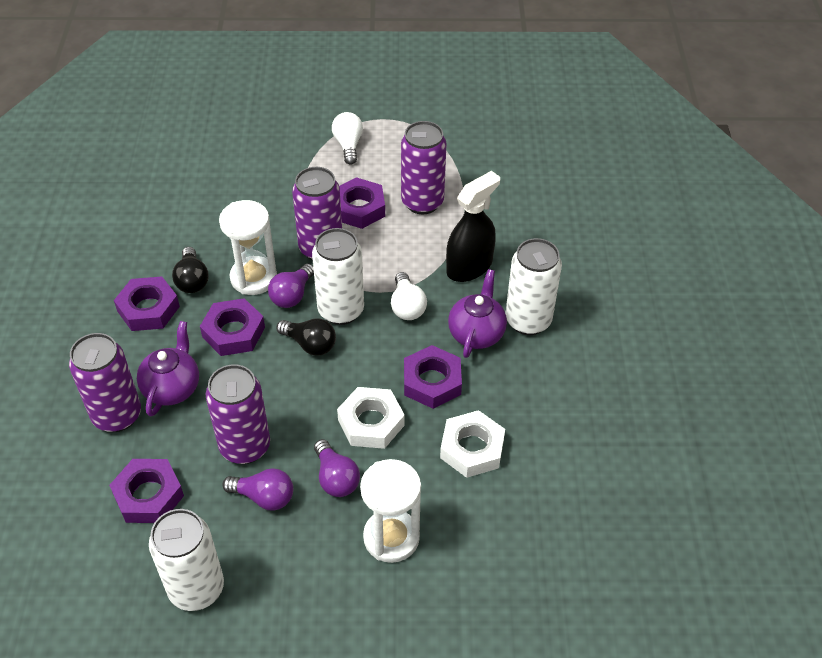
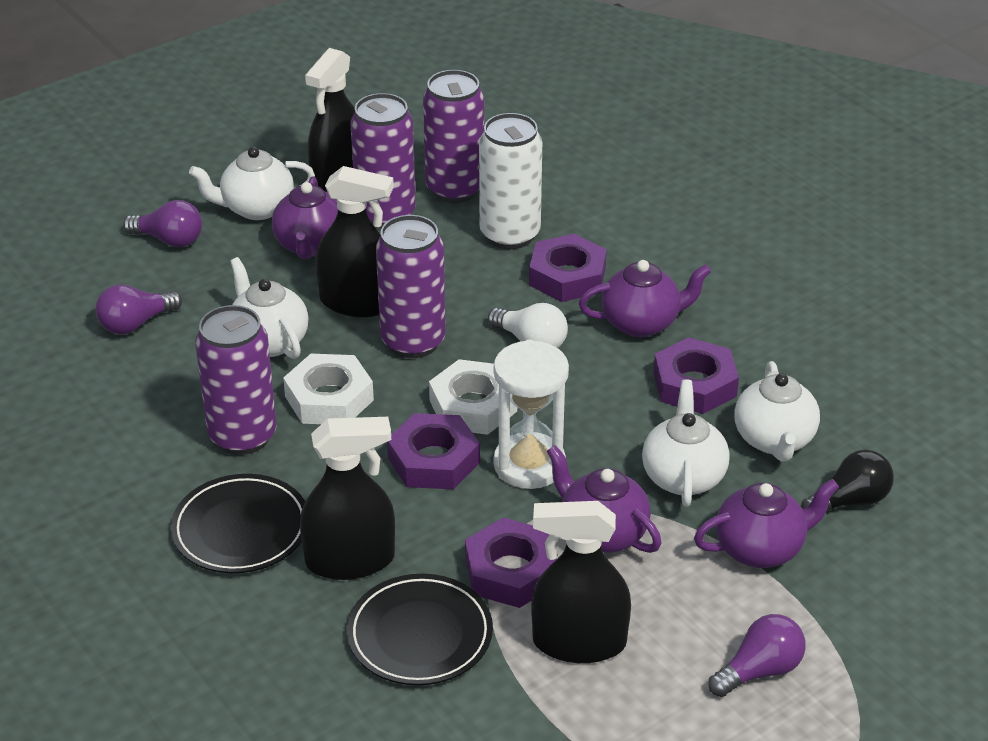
black light bulb: [172,247,208,293] [277,318,336,356] = 2 -> [801,450,894,512] = 1
black plate: none = 0 -> [171,474,305,573] [347,574,493,685] = 2
black spray bottle: [446,171,500,282] = 1 -> [300,417,395,580] [305,48,355,193] [316,166,394,317] [531,501,631,663] = 4
purple nut: [109,459,184,523] [114,277,180,331] [200,298,265,356] [339,177,385,229] [404,345,462,409] = 5 -> [387,413,480,489] [465,518,557,608] [529,234,607,302] [653,337,739,414] = 4
purple teapot: [137,321,199,416] [448,269,507,358] = 2 -> [272,177,338,259] [547,445,662,553] [579,260,711,337] [694,479,839,568] = 4
white can: [149,509,224,611] [312,228,364,325] [505,238,562,335] = 3 -> [479,113,542,249] = 1
white hourglass: [219,200,277,295] [360,459,421,563] = 2 -> [494,340,569,489] = 1
white light bulb: [332,112,363,165] [391,272,427,320] = 2 -> [488,303,568,348] = 1
white teapot: none = 0 -> [189,147,315,220] [230,257,309,359] [642,380,730,507] [735,361,820,461] = 4

